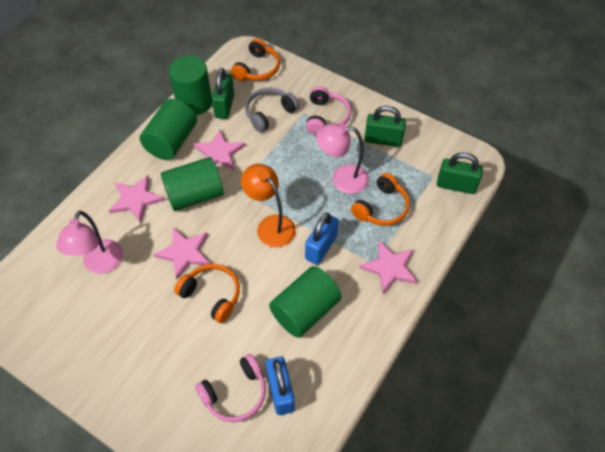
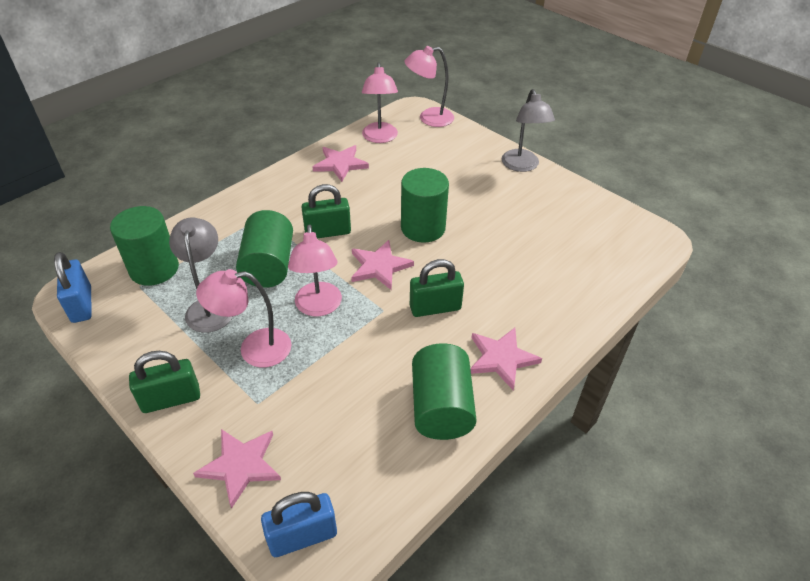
grey headphones: [245,88,299,132] = 1 -> none = 0
grey lamp: none = 0 -> [169,218,233,333] [501,89,555,172] = 2
orange headphones: [174,264,240,323] [231,38,280,81] [351,173,410,226] = 3 -> none = 0
orange lamp: [241,164,296,247] = 1 -> none = 0
pink headphones: [195,354,266,422] [306,86,351,135] = 2 -> none = 0
pink lamp: [56,211,123,274] [316,123,369,194] = 2 -> [196,269,291,367] [288,225,342,316] [362,62,398,143] [404,46,454,127] = 4

